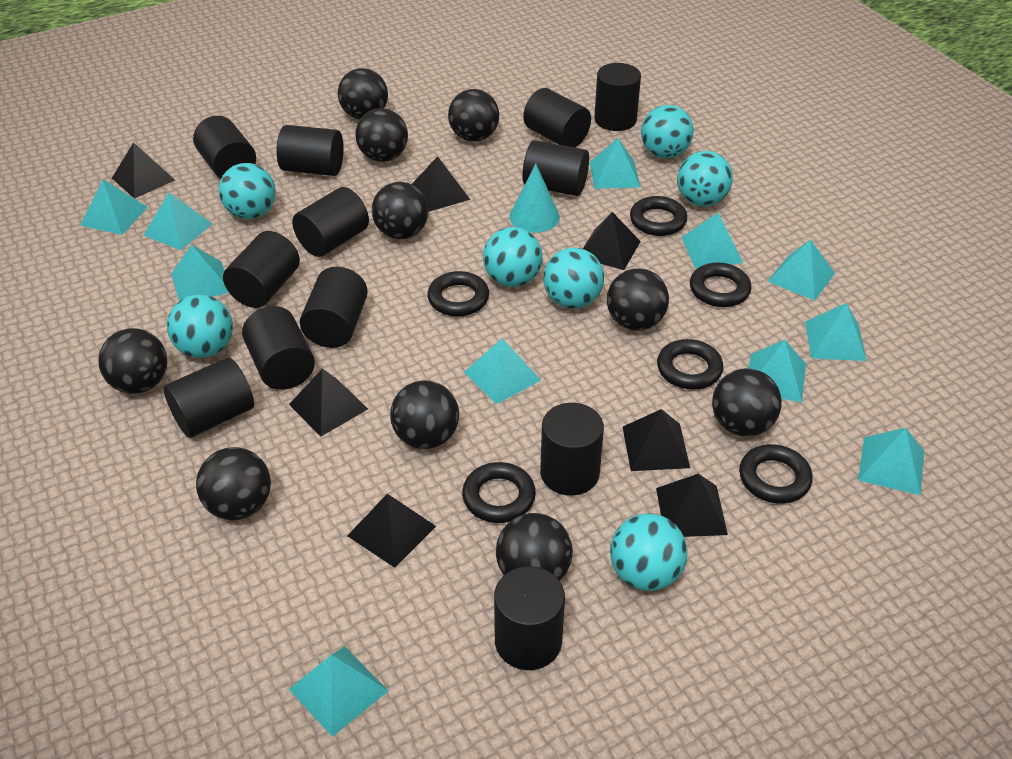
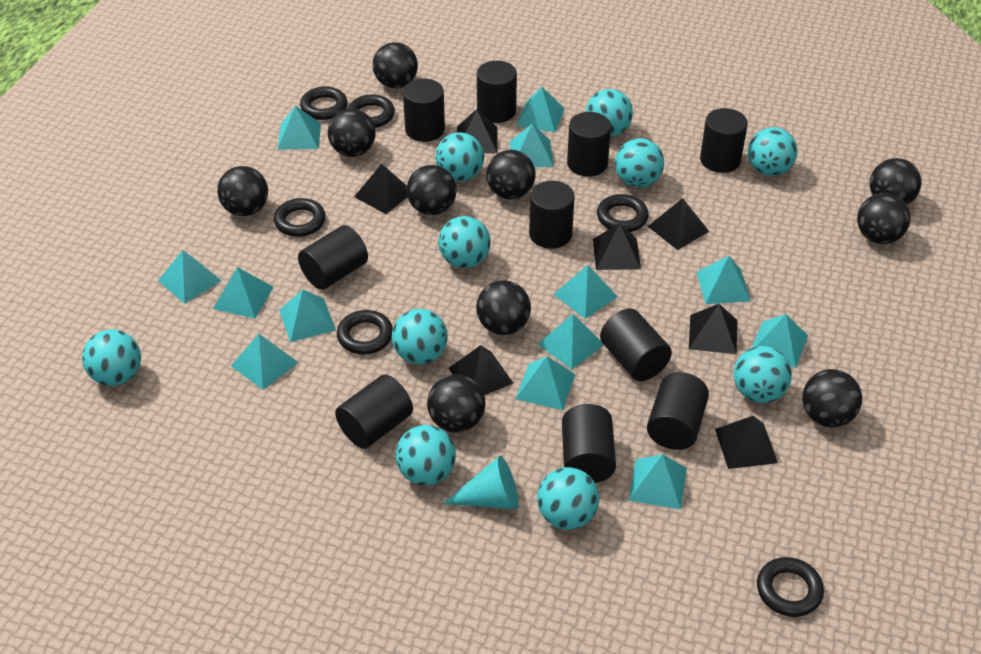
black cylinder: [164,357,254,438] [193,116,256,179] [223,231,300,308] [242,306,315,390] [277,125,344,176] [292,187,369,257] [300,267,368,348] [494,566,565,670] [522,140,589,196] [523,88,591,147] [540,403,604,496] [594,63,641,131] = 12 -> [298,225,368,290] [335,375,413,449] [403,79,445,142] [477,61,517,123] [529,181,575,249] [562,404,616,483] [567,112,611,177] [600,309,672,381] [647,372,709,450] [700,108,748,173] = 10
turquoise ball: [167,295,233,358] [219,163,276,219] [483,227,543,287] [543,248,604,309] [610,514,688,591] [641,105,694,158] [677,151,733,207] = 7 -> [82,329,141,386] [392,309,448,364] [395,425,456,486] [435,132,484,181] [438,216,491,268] [537,467,599,530] [586,89,633,136] [615,138,664,188] [733,346,792,403] [748,127,797,176] = 10
turquoise pyramid: [80,179,148,235] [143,192,213,250] [171,245,229,301] [289,646,388,737] [464,338,541,404] [590,138,640,189] [681,213,743,268] [748,340,806,402] [767,240,835,301] [805,303,867,361] [858,428,924,495] = 11 -> [158,250,221,304] [213,267,273,319] [231,334,299,390] [277,106,321,150] [279,290,336,342] [510,123,554,167] [516,87,565,133] [516,356,575,410] [538,314,604,369] [554,265,618,319] [628,454,687,510] [697,256,751,304] [752,314,808,368] = 13

